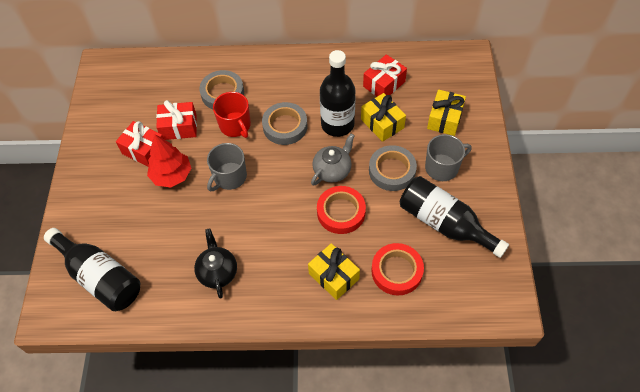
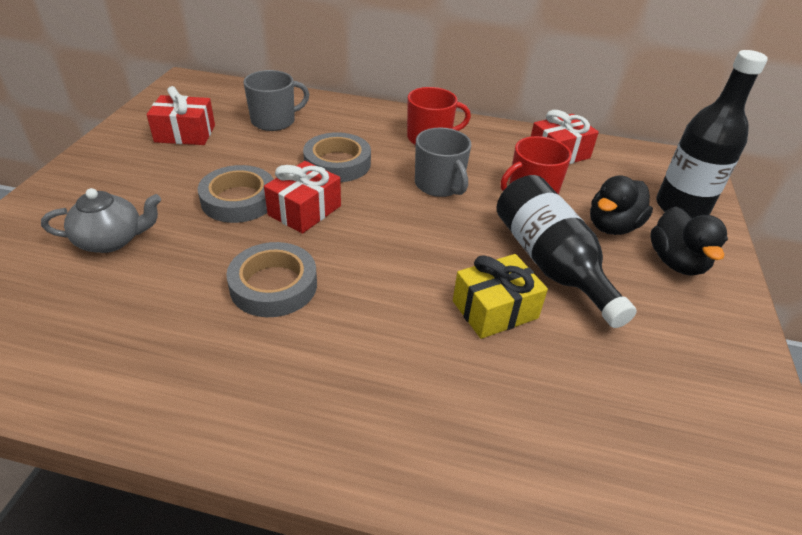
black bottle: [44,228,140,311] [320,50,356,137] [400,176,509,258] = 3 -> [497,175,637,328] [656,50,768,219] = 2
black duck: none = 0 -> [590,175,653,235] [650,206,728,276] = 2
black teapot: [194,229,237,299] = 1 -> none = 0
red mug: [213,92,251,138] = 1 -> [407,87,471,145] [501,136,572,195] = 2
red tape: [317,186,366,234] [371,243,424,295] = 2 -> none = 0
red tree: [147,134,191,188] = 1 -> none = 0
yellow gift: [308,243,360,300] [361,93,406,142] [427,89,466,136] = 3 -> [453,254,548,339] = 1

